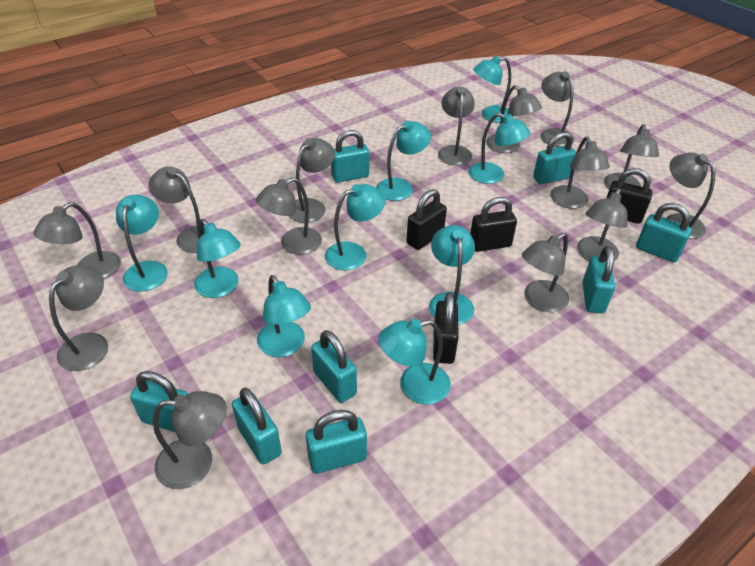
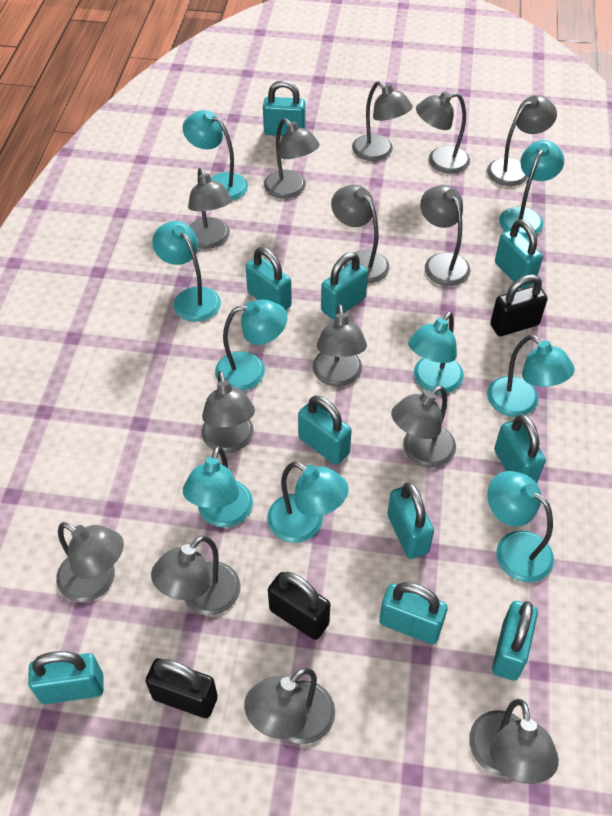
black padlock: [406,189,447,250] [433,292,459,364] [470,197,517,252] [606,168,652,224] = 4 -> [146,658,218,718] [268,572,330,640] [490,274,548,336] = 3
turquoise padlock: [130,371,189,432] [232,388,282,465] [306,410,367,474] [311,330,357,403] [331,130,369,183] [533,132,576,184] [582,246,615,313] [636,203,692,262] = 8 -> [28,651,104,704] [246,247,292,310] [263,80,305,136] [298,396,352,465] [321,252,368,319] [379,582,448,644] [387,482,434,559] [492,601,538,681] [494,414,546,483] [495,219,543,289] = 10

